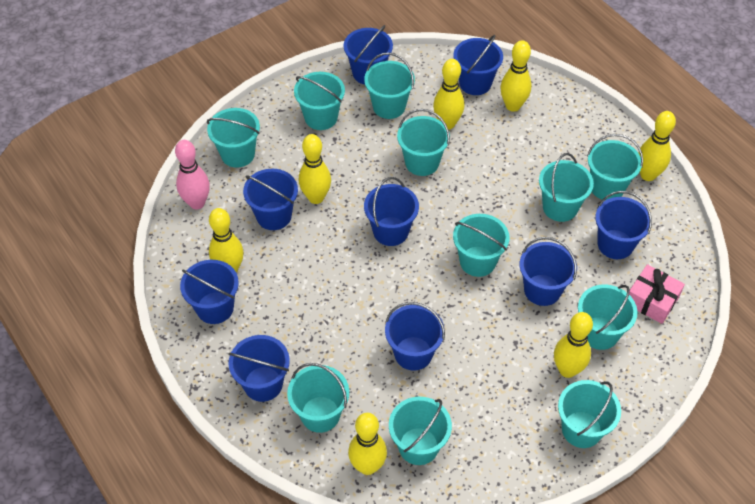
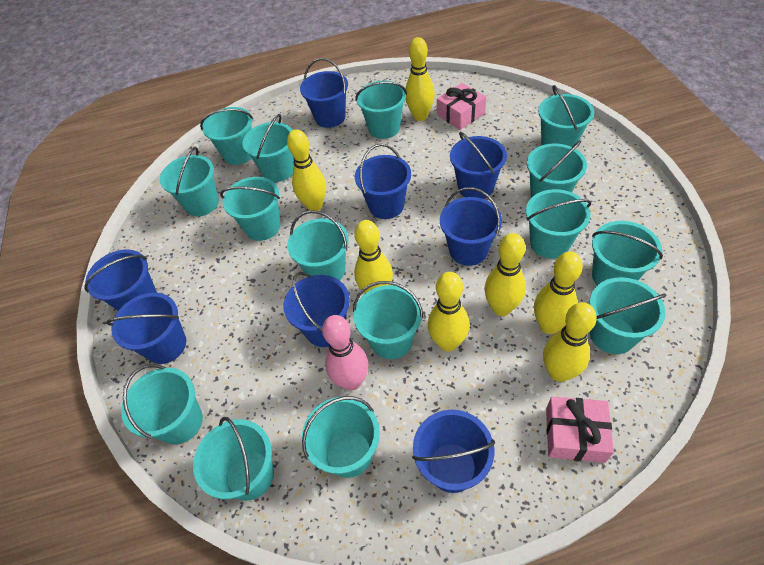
blue bucket: [180,260,239,324] [228,335,290,402] [243,169,298,230] [344,25,393,84] [364,177,419,246] [385,302,445,371] [453,35,503,95] [519,237,577,306] [595,191,652,259] = 9 -> [84,249,157,311] [106,293,186,364] [283,272,350,347] [300,58,348,128] [355,144,411,219] [412,410,495,493] [440,187,502,266] [450,132,507,199] = 8
pink gift: [629,264,685,324] = 1 -> [437,83,486,130] [546,397,614,463] = 2
turquoise bucket: [207,108,260,168] [287,363,349,433] [294,72,345,130] [364,53,415,119] [389,397,452,465] [397,109,450,176] [453,214,509,277] [539,153,594,222] [558,380,621,448] [578,285,638,350] [587,134,643,200] = 11 -> [121,364,203,444] [160,147,219,216] [193,417,274,501] [200,107,253,165] [220,177,280,241] [242,114,294,182] [287,210,349,280] [302,396,380,478] [353,281,423,359] [355,81,407,139] [526,189,591,259] [527,140,587,198] [538,85,594,147] [590,277,666,354] [592,221,663,285] = 15

